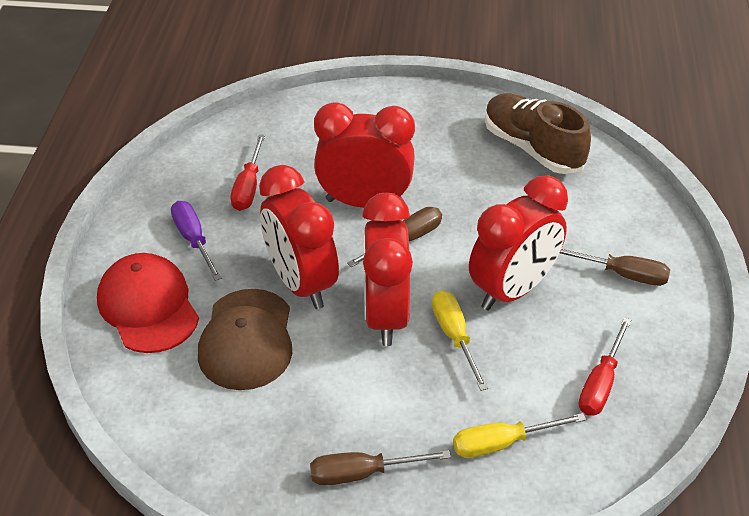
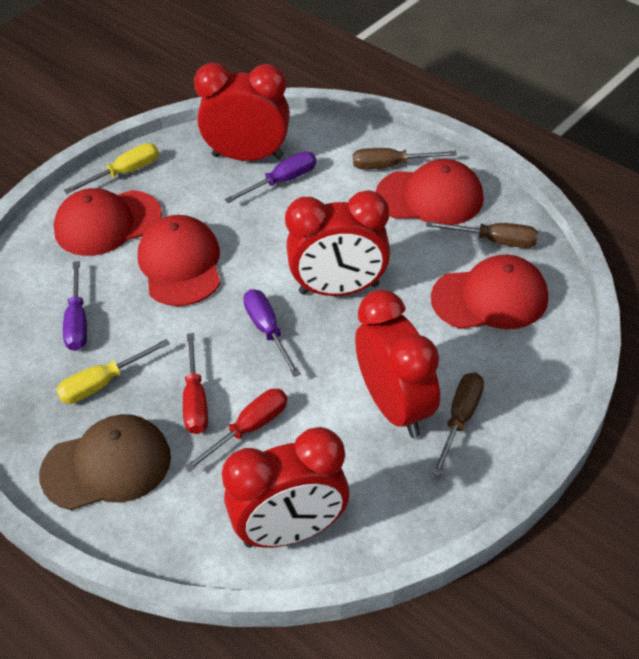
brown shoe: [485,93,591,174] = 1 -> none = 0
purple screwdriver: [171,201,222,281] = 1 -> [63,261,87,351] [225,151,316,203] [243,289,301,377] = 3
red cap: [97,253,199,353] = 1 -> [54,188,162,256] [138,215,220,306] [376,159,484,225] [431,255,548,329] = 4

